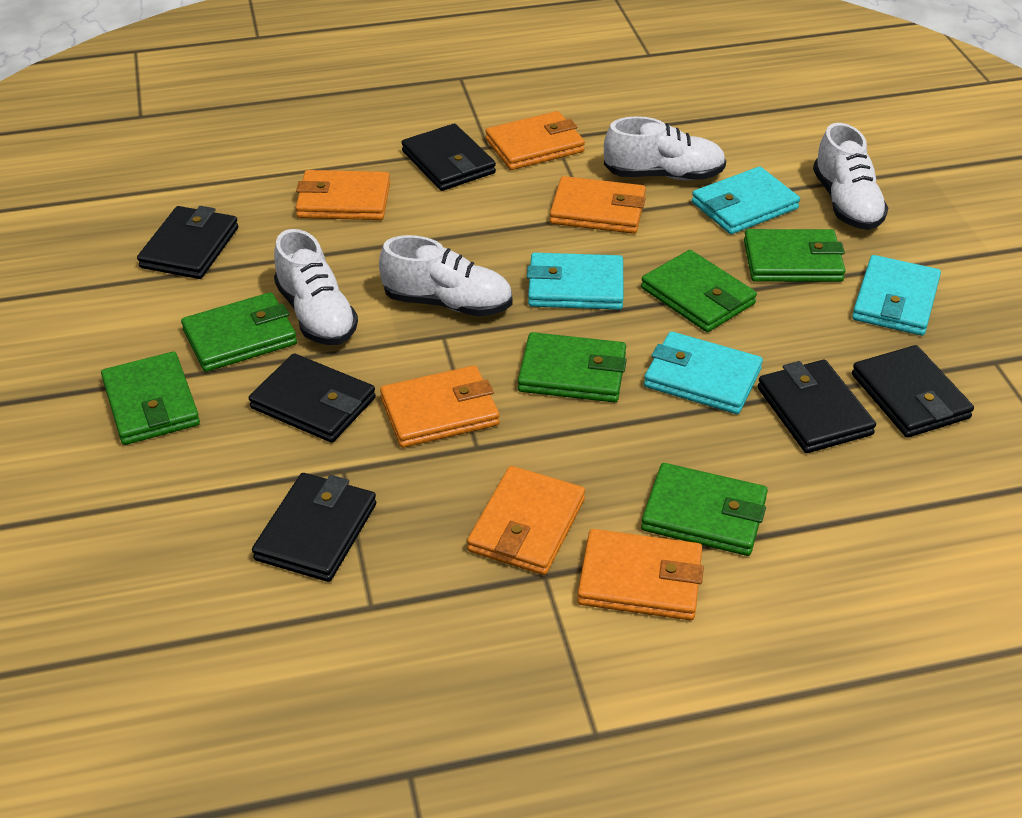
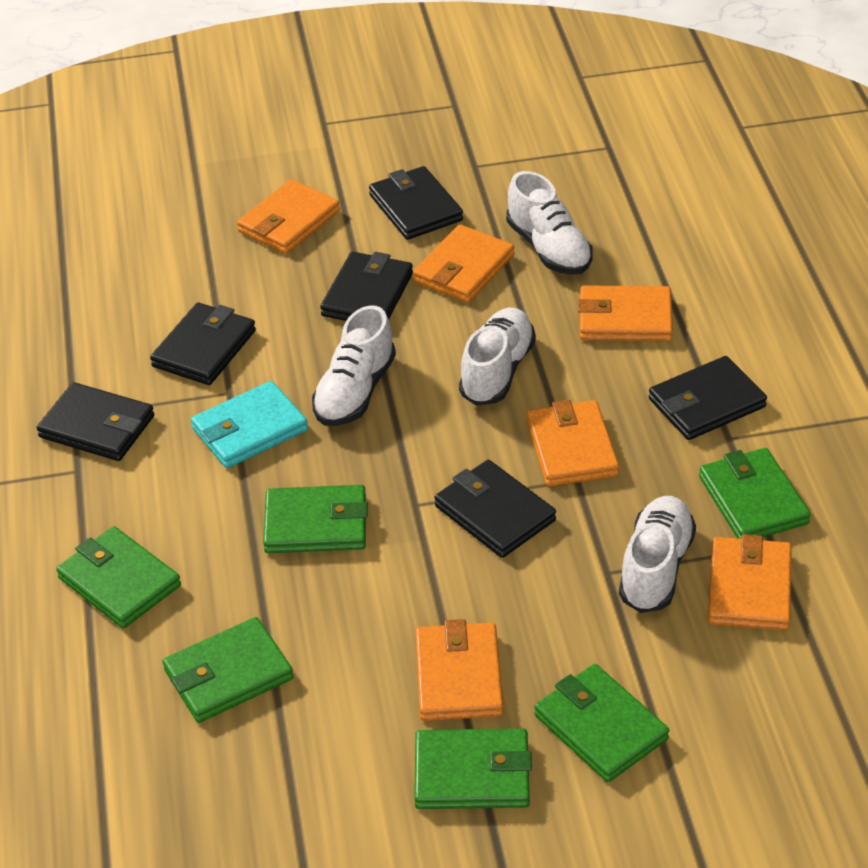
turquoise wallet: [527,253,624,310] [644,331,763,414] [692,167,800,234] [852,255,941,336] = 4 -> [191,381,308,468] = 1

